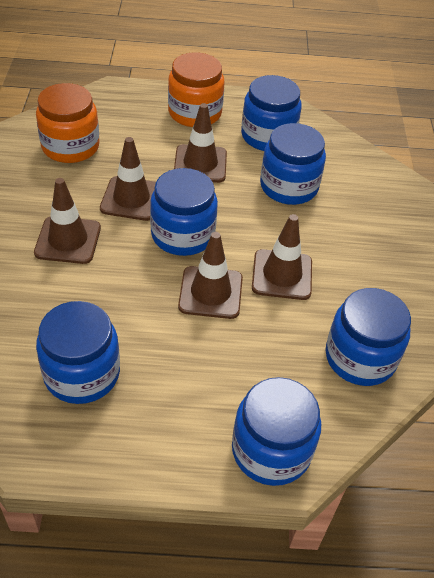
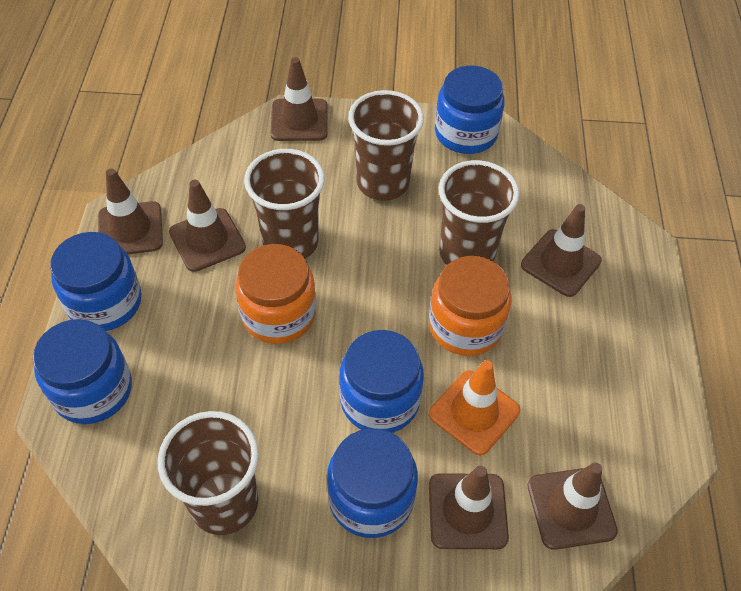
blue jar: [36,301,120,404] [150,168,218,256] [232,377,321,486] [241,75,302,151] [260,123,326,205] [326,288,411,386] = 6 -> [33,319,132,424] [50,232,142,331] [327,428,418,538] [339,330,424,433] [435,66,505,154] = 5
brown cup: none = 0 -> [157,411,259,535] [244,149,325,258] [348,90,424,201] [439,160,519,265] = 4
brown traffic cone: [34,178,101,264] [100,137,156,221] [174,103,227,183] [178,232,243,319] [252,214,312,300] = 5 -> [98,169,163,255] [169,180,246,272] [271,57,327,141] [429,465,509,549] [521,204,602,297] [527,462,618,550] = 6
orange traffic cone: none = 0 -> [429,360,520,455] = 1

